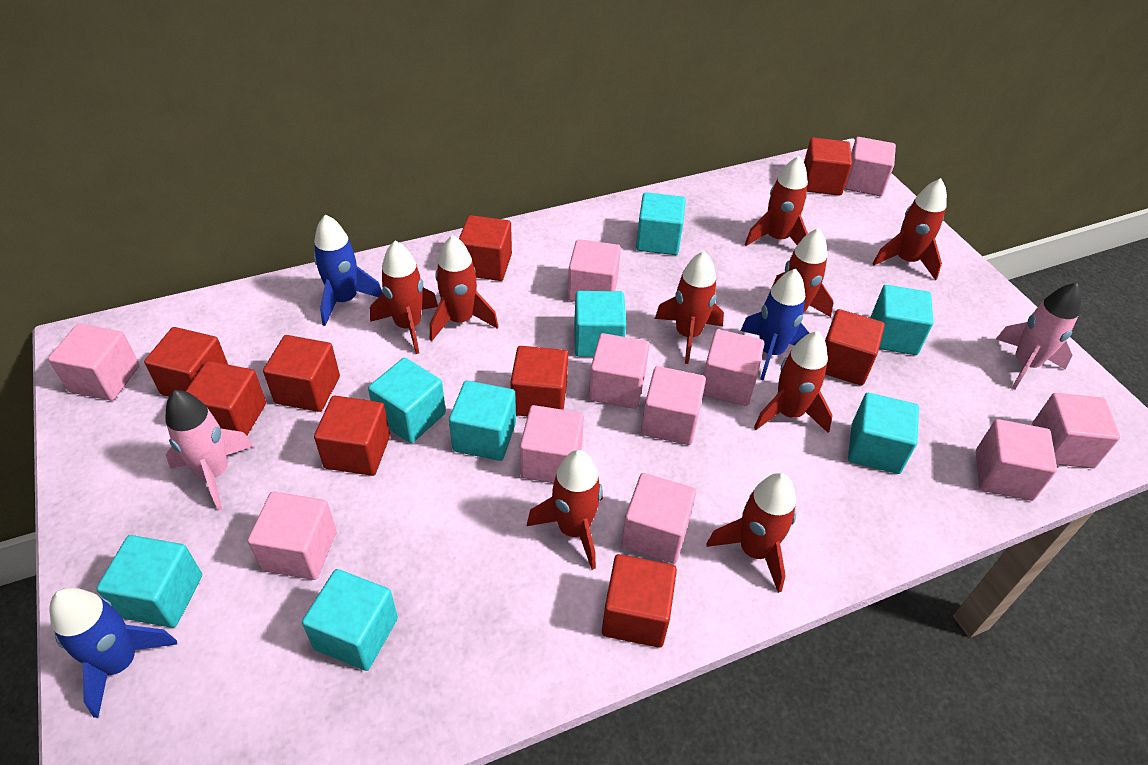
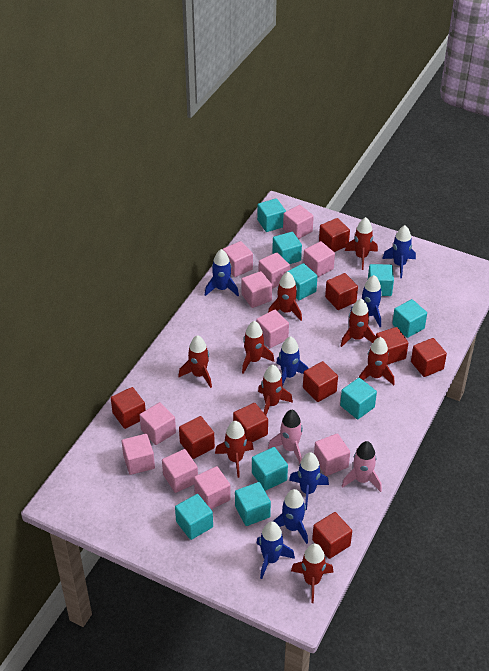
blue rocket: [49,588,177,718] [314,214,383,326] [740,269,809,381] = 3 -> [205,249,239,296] [256,521,295,579] [273,489,308,544] [276,336,309,384] [289,452,329,510] [350,275,382,327] [382,225,416,278] = 7
turquoise cube: [96,535,202,628] [302,569,398,671] [368,358,446,443] [449,380,516,461] [574,291,626,357] [636,192,686,255] [848,393,919,474] [871,285,933,355] = 8 -> [175,494,213,540] [235,482,271,526] [252,447,288,491] [257,198,286,232] [272,232,302,264] [287,263,317,300] [340,378,377,419] [368,264,394,296] [392,299,427,338] = 9

